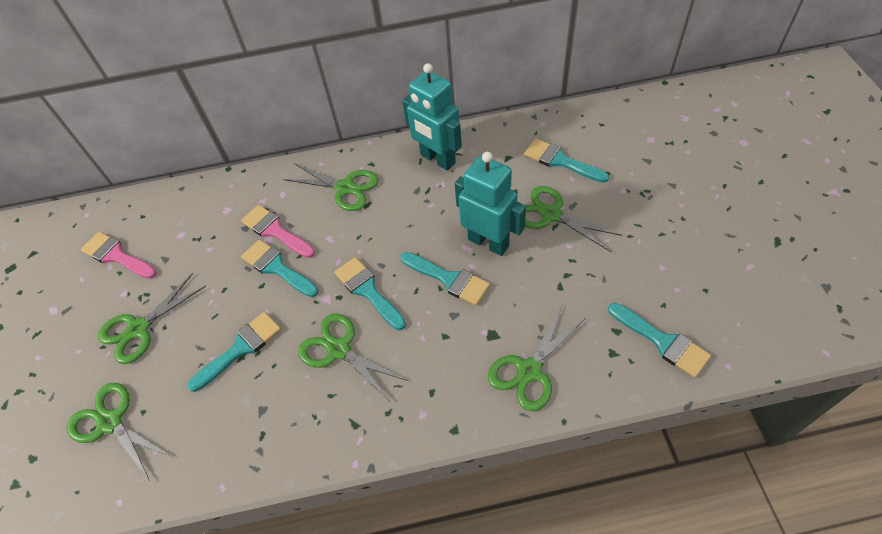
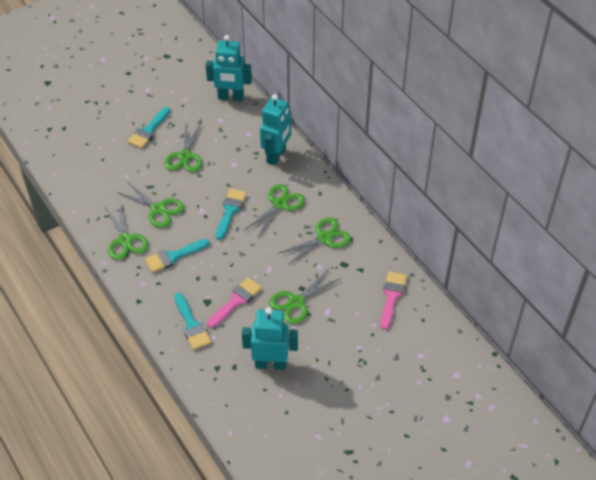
turquoise brush: [187,312,281,392] [241,239,318,297] [334,257,406,330] [400,252,490,306] [524,139,609,183] [608,303,711,378] = 6 -> [128,107,170,149] [145,239,210,273] [175,293,212,350] [215,189,247,240] = 4
turquoise robot: [402,63,462,170] [455,152,526,256] = 2 -> [206,35,252,101] [242,307,298,370] [260,94,291,166] = 3

